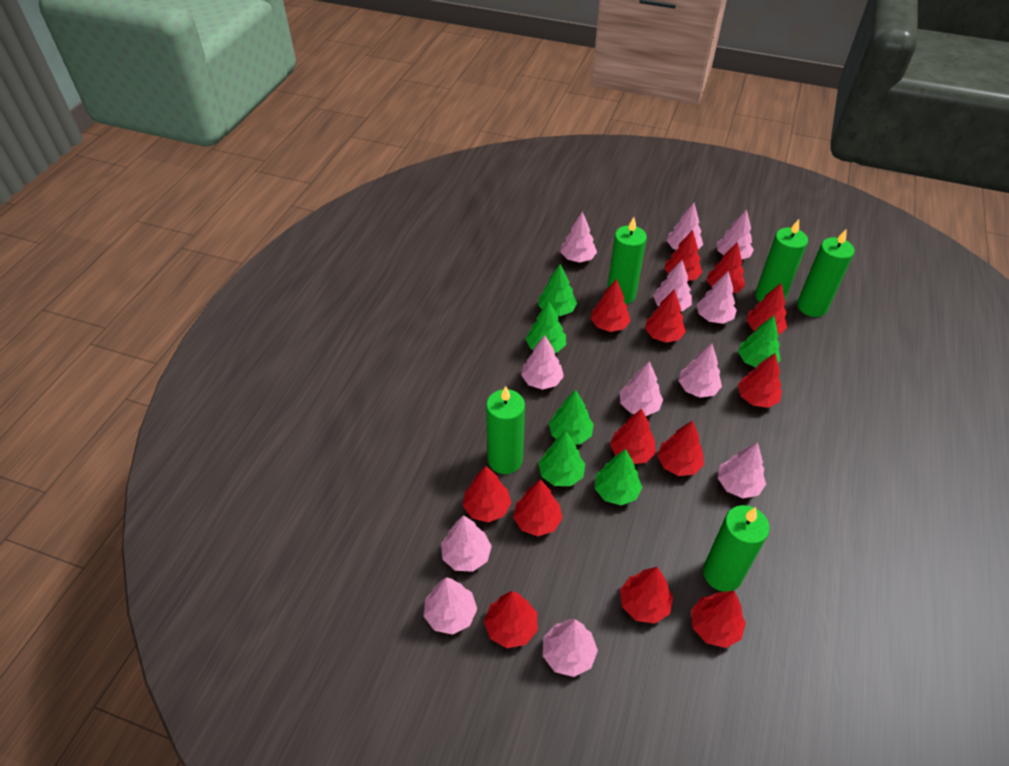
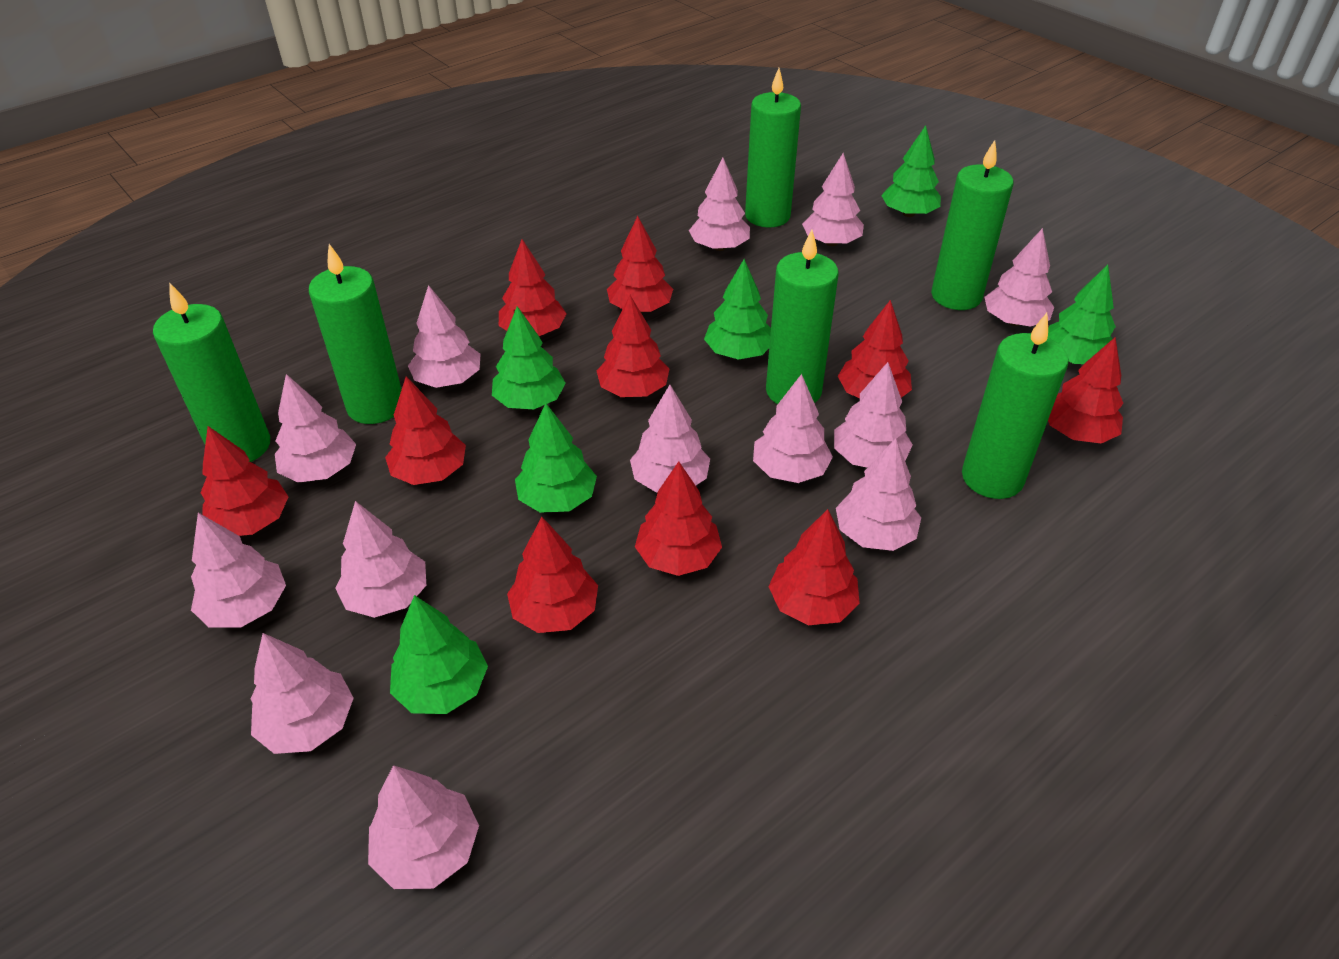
green candle: [486,386,525,474] [607,217,647,304] [703,505,770,592] [755,219,808,302] [797,229,855,317] = 5 -> [153,282,270,462] [309,244,402,424] [745,68,801,228] [766,230,839,404] [931,140,1014,310] [962,313,1069,499] = 6
pink tree: [424,577,477,635] [441,515,492,572] [521,335,564,390] [543,619,598,677] [560,211,597,263] [620,361,663,416] [653,260,692,311] [667,203,703,250] [678,343,722,398] [697,271,737,324] [717,209,754,259] [718,442,766,498] = 12 -> [191,513,286,627] [251,633,354,754] [275,374,356,483] [335,501,426,618] [368,765,479,889] [408,285,481,388] [630,385,710,493] [689,158,750,251] [753,374,833,483] [802,153,864,246] [834,362,913,468] [836,438,921,551] [985,228,1054,327] = 13
red tree: [463,466,511,522] [484,591,538,648] [513,480,562,536] [590,279,630,332] [610,409,656,464] [620,567,673,624] [645,289,686,343] [657,420,704,476] [664,230,702,281] [691,591,746,648] [706,242,745,293] [738,353,782,408] [746,283,787,335] = 13 -> [200,426,288,536] [385,376,466,485] [499,239,567,336] [507,517,598,633] [597,295,669,397] [607,216,673,313] [635,461,722,576] [768,509,860,625] [838,300,912,398] [1048,337,1123,444] = 10

